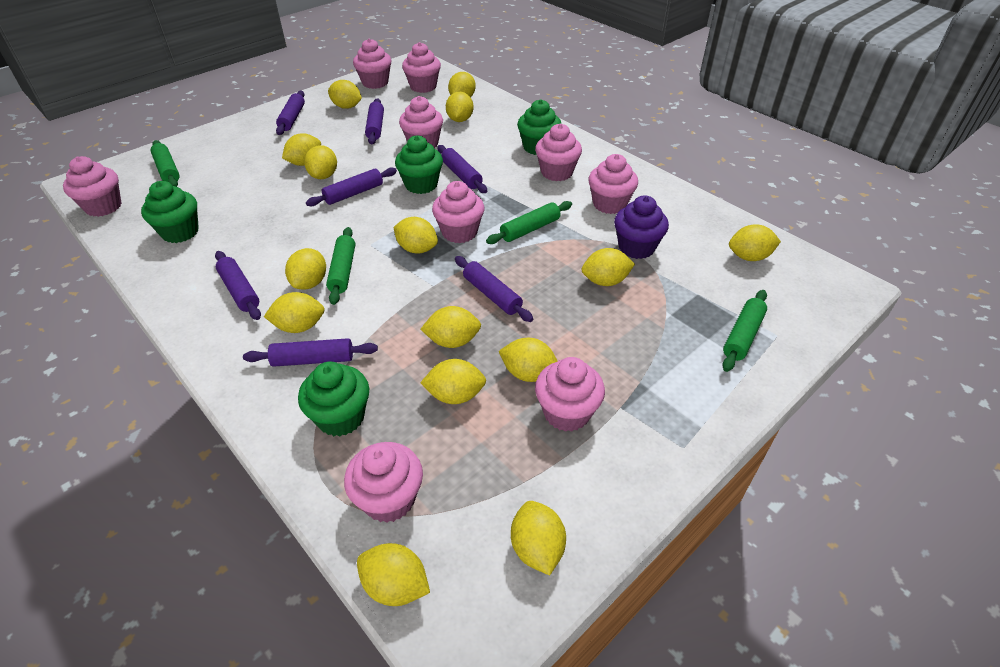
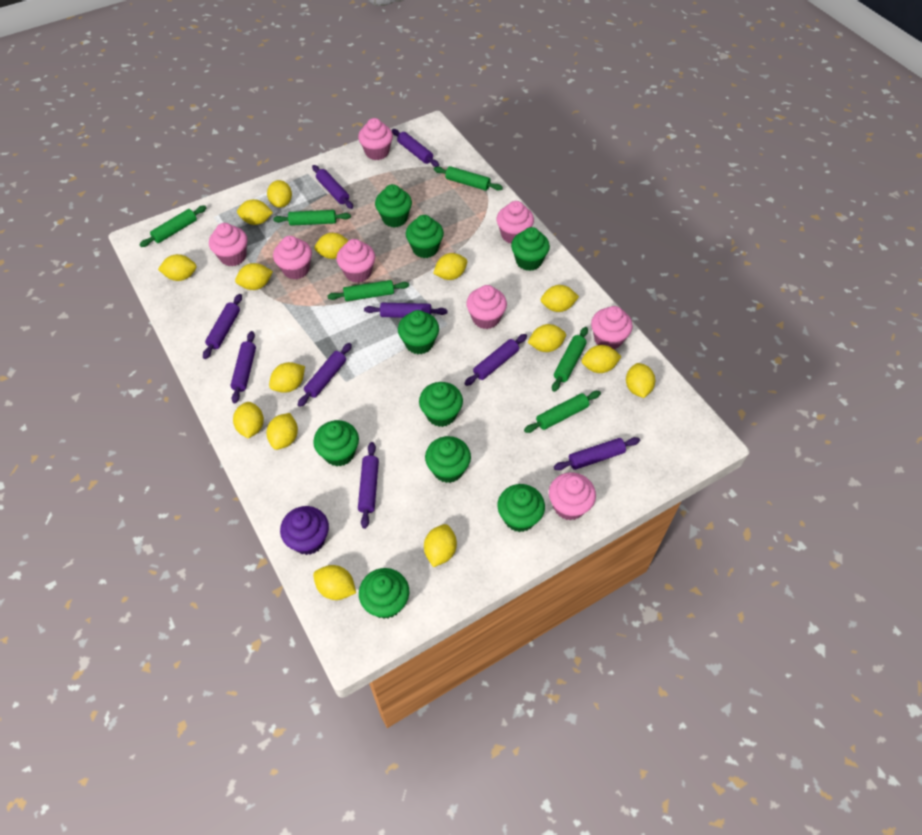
green cupcake: [141,181,199,243] [298,361,369,436] [395,135,443,194] [517,99,561,155] = 4 -> [313,420,359,467] [359,568,409,619] [375,184,412,228] [398,310,439,354] [406,215,444,258] [419,382,463,427] [425,436,471,483] [497,484,545,532] [511,227,550,271] = 9
green rolling pin: [151,140,180,187] [326,227,355,305] [486,201,572,244] [722,290,767,372] = 4 -> [139,205,206,247] [273,210,351,226] [327,280,409,301] [434,166,503,191] [524,391,601,433] [552,327,588,392] = 6
pink cupcake: [63,156,122,217] [344,442,423,523] [353,38,392,89] [399,96,443,148] [402,42,441,93] [432,181,484,243] [535,124,582,181] [535,357,605,432] [588,154,638,214] = 9 -> [209,223,248,266] [273,236,312,279] [336,239,375,283] [358,118,393,160] [466,285,507,329] [497,201,534,243] [549,472,596,520] [591,306,633,349] = 8
purple rolling pin: [215,251,261,320] [243,338,378,367] [276,91,305,135] [306,168,397,206] [365,98,384,144] [437,145,487,193] [455,256,533,322] = 7 -> [203,294,242,359] [231,331,256,403] [298,343,352,407] [312,165,353,209] [358,442,379,529] [364,303,448,318] [392,129,439,167] [465,334,527,386] [554,437,640,470] = 9

